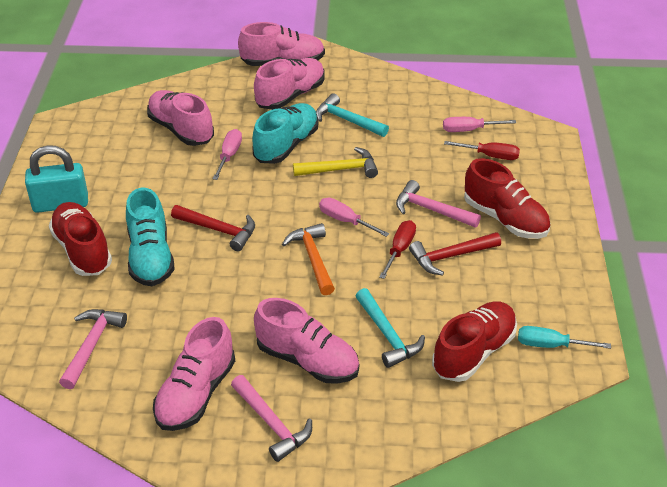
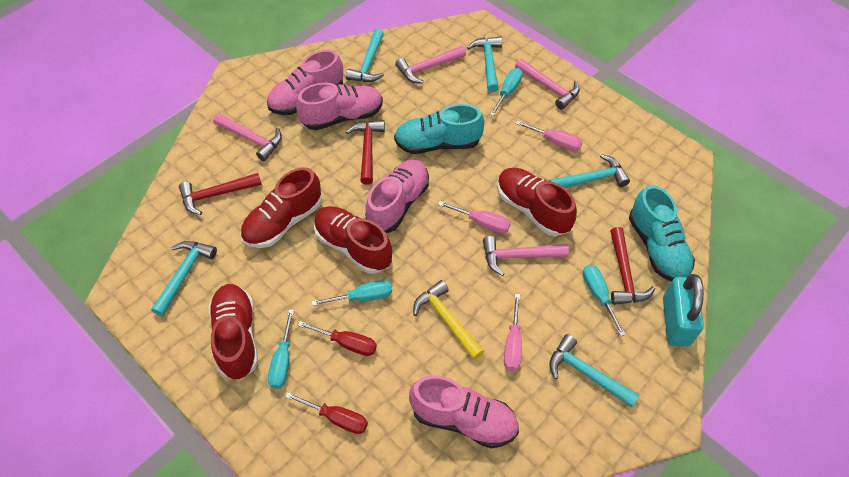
orange hammer: [282,223,335,295] = 1 -> none = 0
pink hammer: [59,309,127,389] [231,375,312,462] [396,180,481,228] = 3 -> [213,113,282,161] [395,46,466,84] [483,236,569,276] [515,59,580,110] = 4
pink shoe: [147,90,214,146] [153,317,235,431] [238,22,325,66] [254,58,325,110] [254,298,359,384] = 5 -> [267,50,343,115] [296,83,383,130] [365,160,429,233] [409,375,519,448] = 4
red hammer: [171,205,255,251] [409,232,501,275] = 2 -> [179,173,262,215] [346,120,385,185] [610,227,655,305] = 3
red shoe: [49,202,112,276] [432,301,517,382] [464,158,550,239] = 3 -> [208,284,258,380] [240,167,322,248] [314,206,392,274] [497,168,577,236] = 4
turquoise hammer: [316,93,389,137] [356,288,425,368] = 2 -> [151,241,217,316] [346,29,384,82] [467,36,502,92] [549,154,630,188] [549,334,639,408] = 5
turquoise screwdriver: [518,326,611,349] = 1 -> [268,309,294,389] [311,280,392,306] [490,68,523,116] [583,265,626,336] = 4

